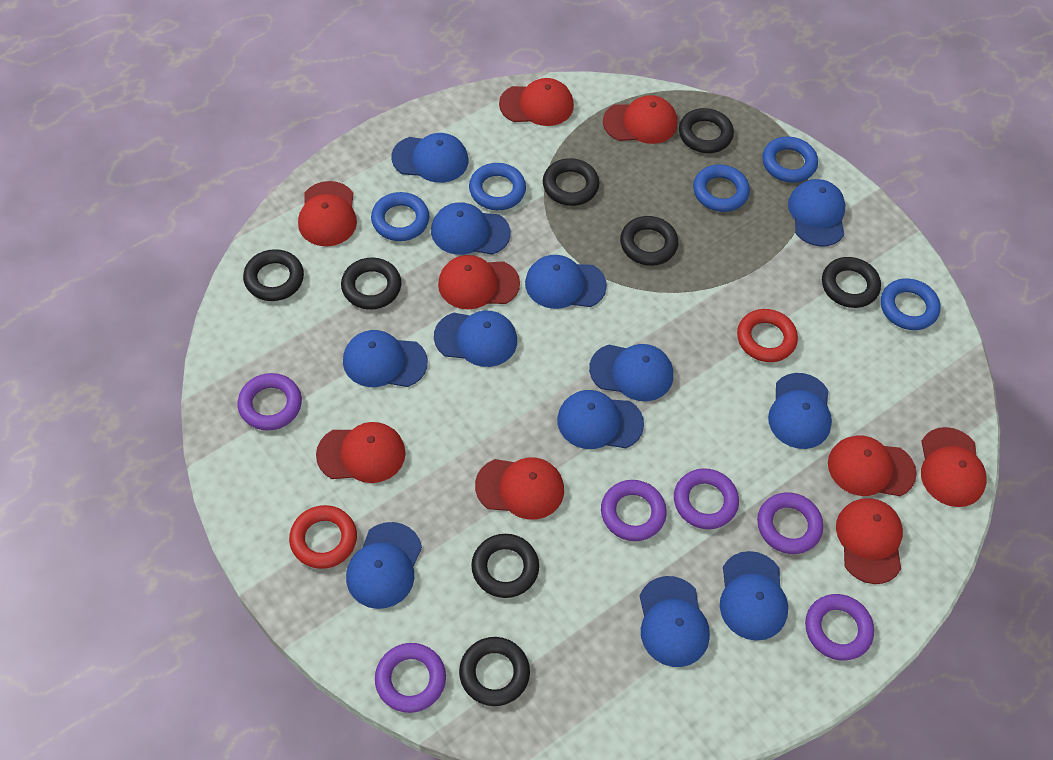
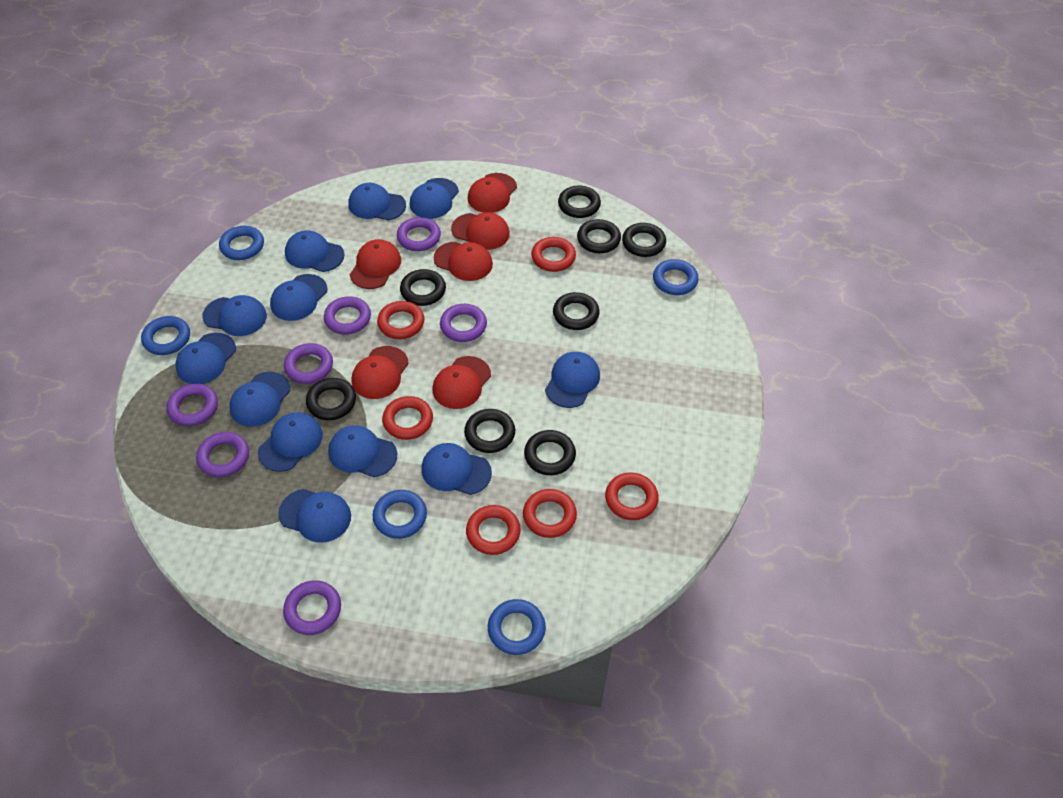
purple ring: [238,373,302,431] [375,643,446,713] [601,480,667,541] [674,468,739,529] [757,492,823,554] [805,594,874,661] = 6 -> [167,383,218,426] [196,432,249,477] [283,580,341,635] [284,343,333,384] [324,296,371,334] [397,217,441,251] [440,304,487,342] = 7
red cap: [298,181,357,246] [316,422,406,483] [438,255,520,309] [475,457,564,519] [499,78,574,126] [603,95,677,144] [828,435,917,496] [836,498,903,584] [921,427,987,507] = 9 -> [350,239,401,289] [352,346,409,399] [432,356,491,409] [434,242,493,281] [451,212,510,250] [467,173,517,213] = 6
red ring: [289,505,357,569] [737,309,798,362] = 2 -> [377,301,425,339] [382,396,433,440] [466,505,521,555] [523,489,577,538] [531,237,576,272] [605,472,659,520] = 6

